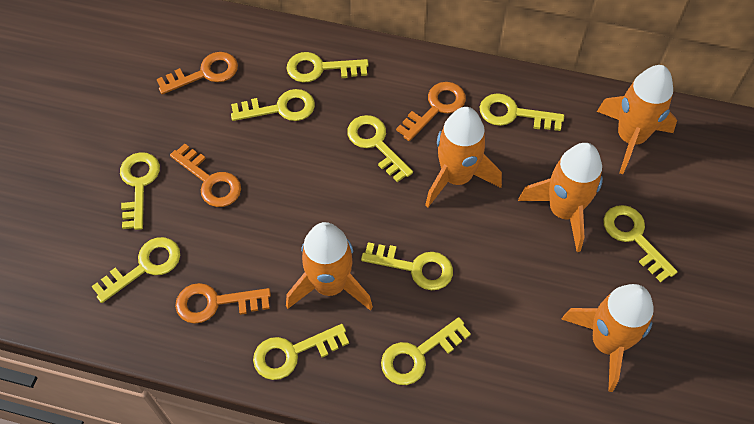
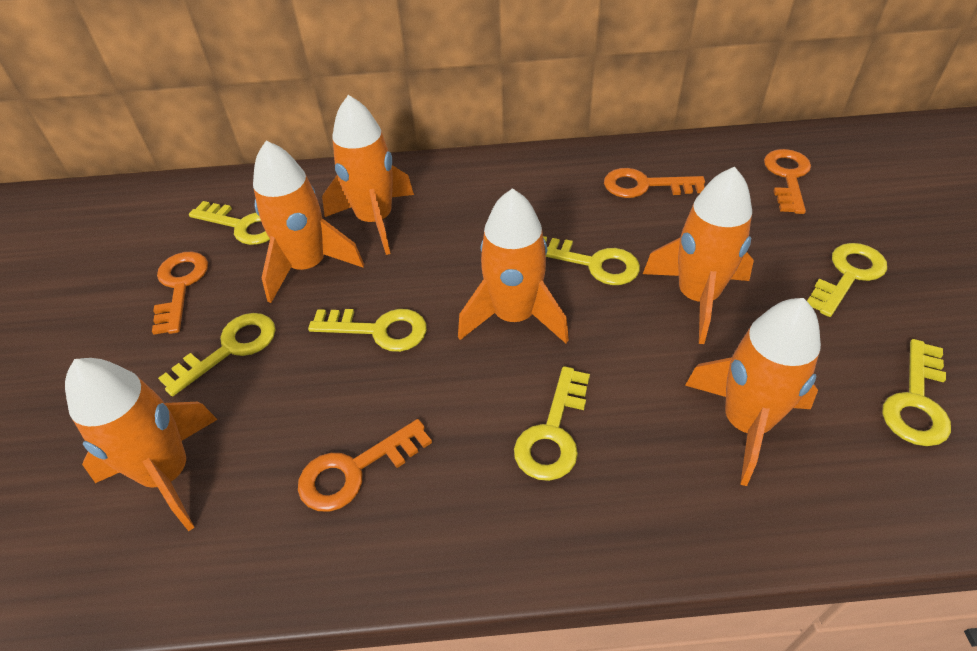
orange rocket: [286,222,373,311] [425,107,502,207] [518,143,603,252] [561,284,654,392] [597,65,677,174] = 5 -> [65,358,218,531] [253,141,364,303] [322,95,414,255] [458,188,569,343] [643,167,754,344] [685,298,821,486] = 6
yellow key: [91,237,180,303] [120,152,160,230] [231,89,315,121] [253,324,349,380] [287,52,369,83] [347,115,413,182] [361,242,453,290] [381,317,471,385] [480,93,564,131] [603,205,678,282] = 10 -> [158,313,276,396] [189,201,270,245] [308,309,427,352] [514,366,590,481] [543,236,640,285] [807,243,887,317] [882,339,951,446] = 7

